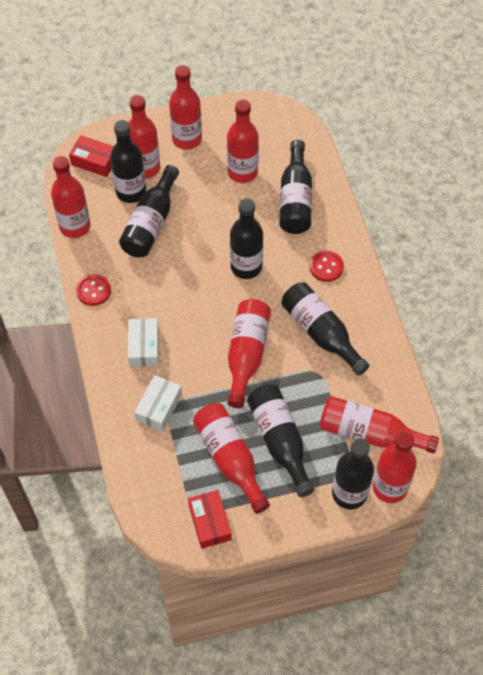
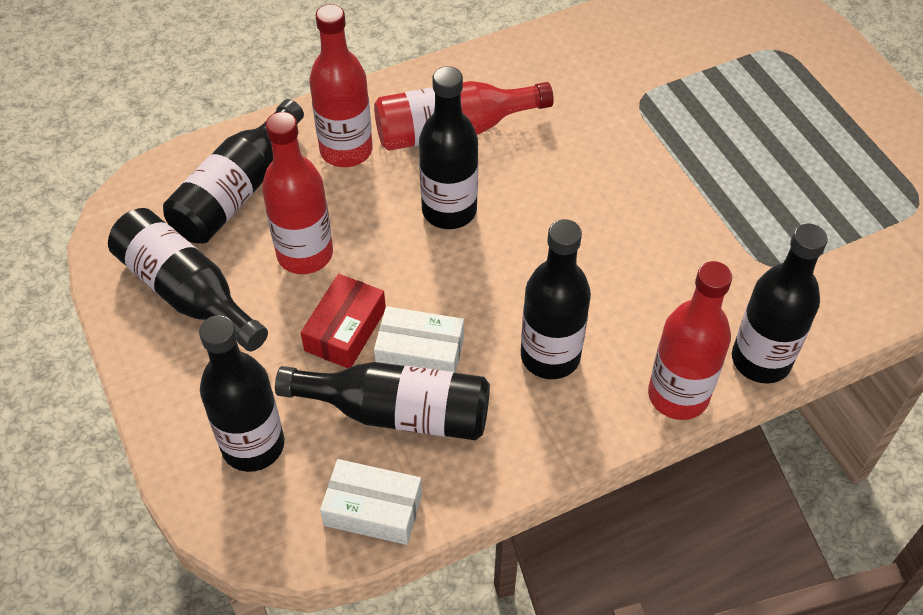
red bottle: [51,156,90,238] [128,95,160,179] [169,65,202,150] [193,403,270,514] [227,99,259,183] [227,299,271,408] [320,396,439,454] [373,431,417,503] = 8 -> [262,112,333,274] [309,4,373,167] [374,81,554,151] [648,261,732,420] = 4
red box: [69,135,114,177] [188,490,232,549] = 2 -> [301,274,386,368] = 1
red button: [76,274,111,306] [310,251,344,282] = 2 -> none = 0

